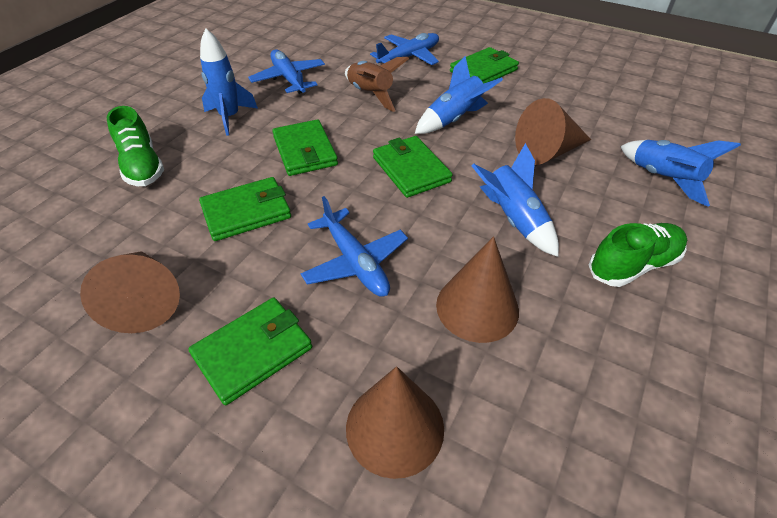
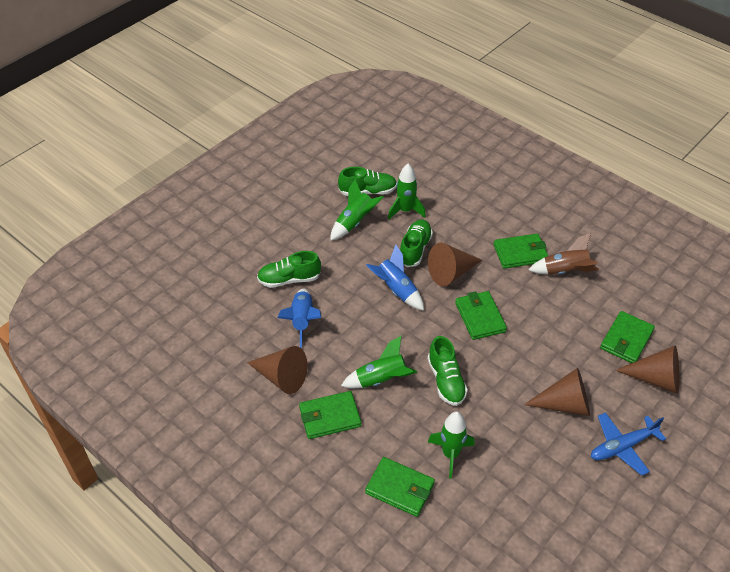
blue plane: [248,49,325,94] [300,196,408,296] [370,33,439,65] = 3 -> [591,412,666,476] = 1
blue rocket: [200,29,258,136] [415,56,503,134] [472,143,559,257] [620,140,741,207] = 4 -> [278,289,322,348] [366,244,424,311] = 2
green rocket: none = 0 -> [330,179,384,241] [341,336,417,388] [388,164,426,220] [428,412,475,479] = 4
green shoe: [107,106,164,186] [589,223,687,287] = 2 -> [257,251,321,288] [338,167,397,196] [400,220,433,267] [427,336,468,406] = 4

